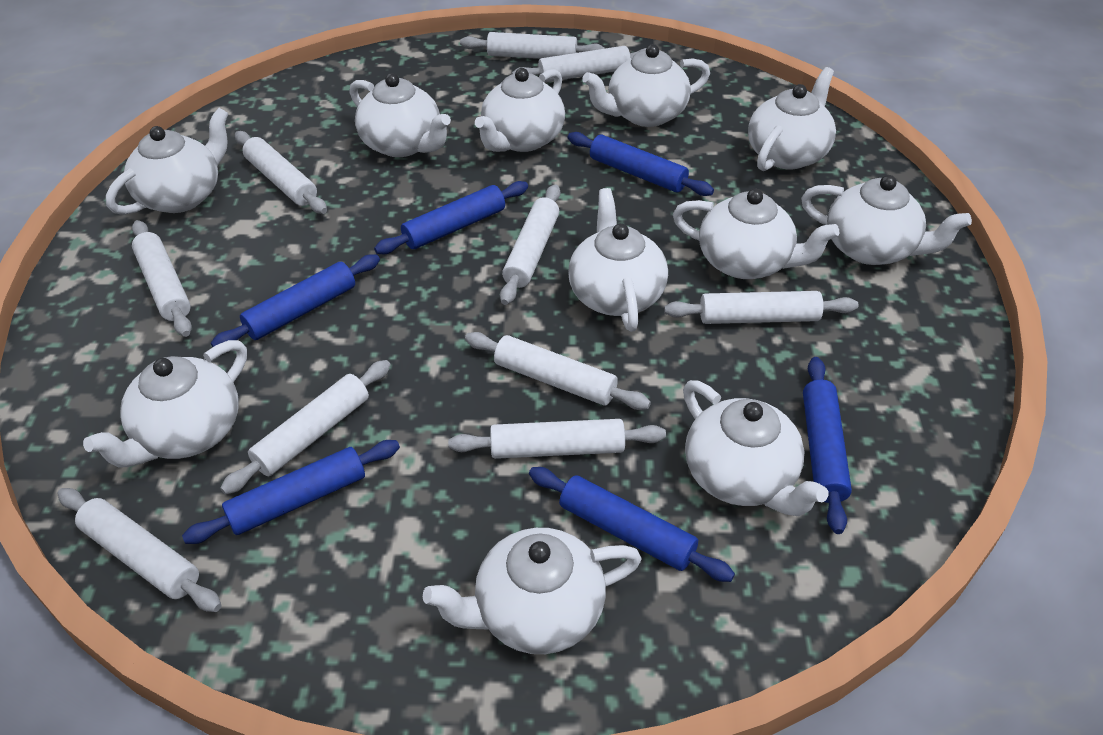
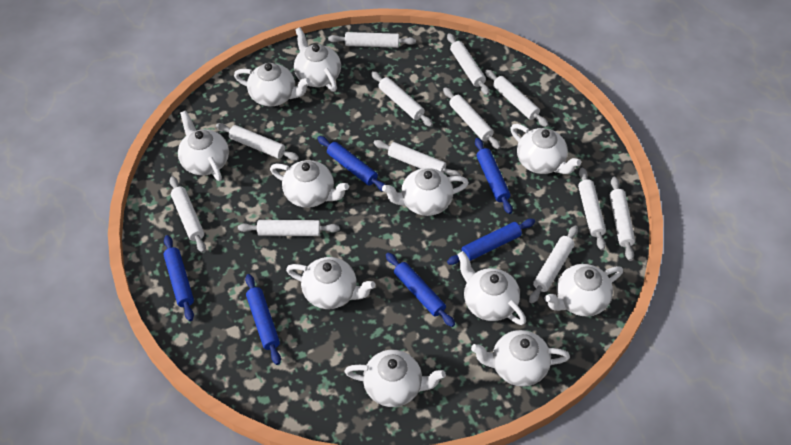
white rolling pin: [58,488,222,612] [132,220,192,337] [220,360,391,495] [235,131,327,214] [448,419,666,459] [460,32,605,59] [465,332,651,410] [500,184,560,305] [512,46,646,83] [664,291,858,324] = 10 -> [170,176,206,253] [216,123,299,161] [238,220,340,236] [328,32,416,48] [371,71,433,127] [374,140,461,176] [443,87,501,149] [447,33,490,95] [485,69,549,127] [529,225,578,304] [578,168,606,250] [609,177,635,261] = 12

